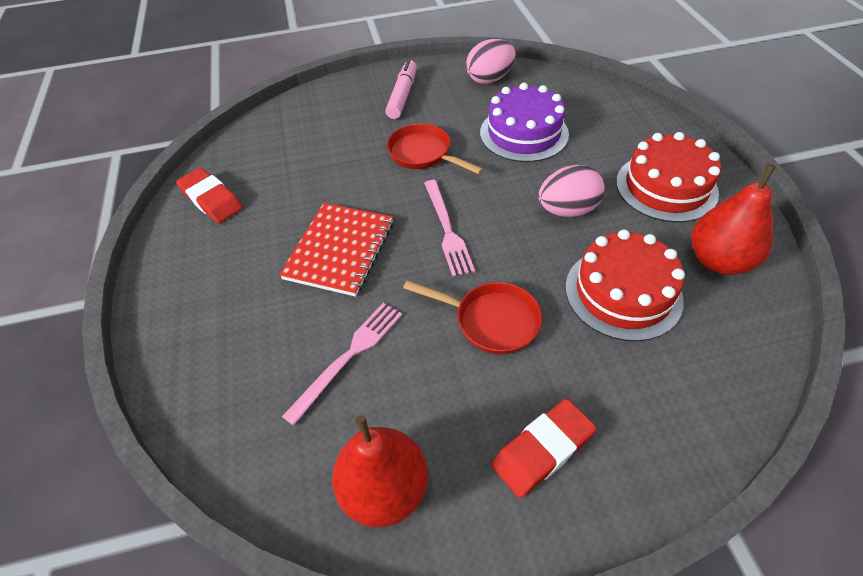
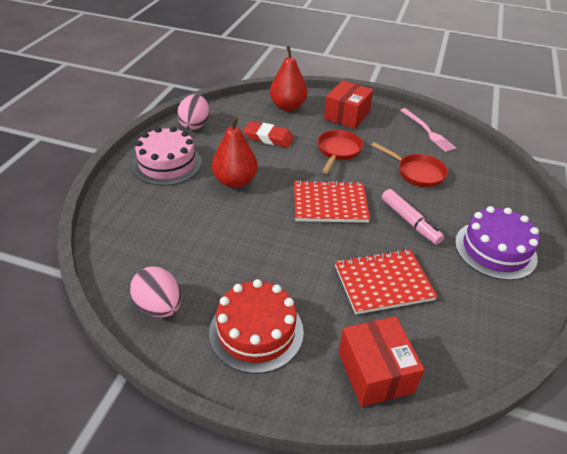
pink cake: none = 0 -> [132,127,202,186] = 1
pink fork: [282,303,402,426] [424,180,475,277] = 2 -> [400,108,457,152] = 1
red box: none = 0 -> [324,80,373,129] [339,316,425,407] = 2
red cake: [565,229,685,341] [616,132,721,222] = 2 -> [209,279,304,374] = 1
red eraser: [176,168,243,223] [491,399,597,498] = 2 -> [243,121,294,147] = 1
red notebook: [279,203,393,297] = 1 -> [294,180,370,223] [335,249,438,314] = 2

